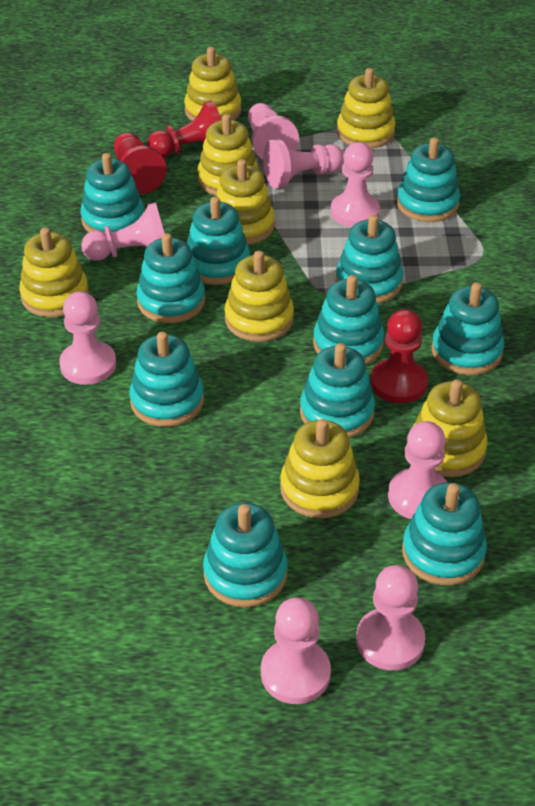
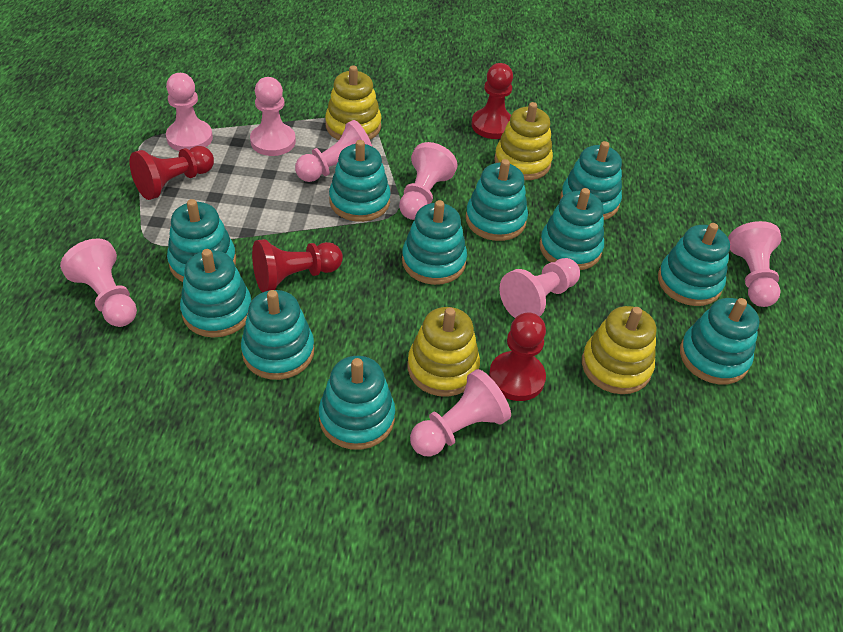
red pawn: [114,132,167,194] [147,101,222,158] [371,309,428,403] = 3 -> [129,146,214,200] [252,239,343,293] [471,63,513,139] [489,313,546,401] = 4
yellow stacking toy: [19,227,89,317] [184,47,241,121] [197,114,258,196] [216,159,275,245] [225,251,294,342] [280,419,360,518] [337,68,396,148] [413,379,488,477] = 8 -> [325,66,381,140] [408,307,480,397] [494,102,553,180] [582,306,656,394] = 4

